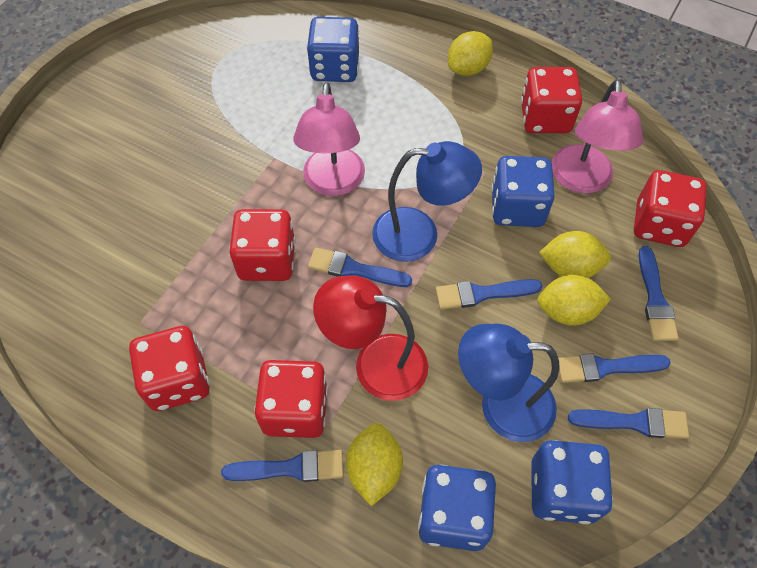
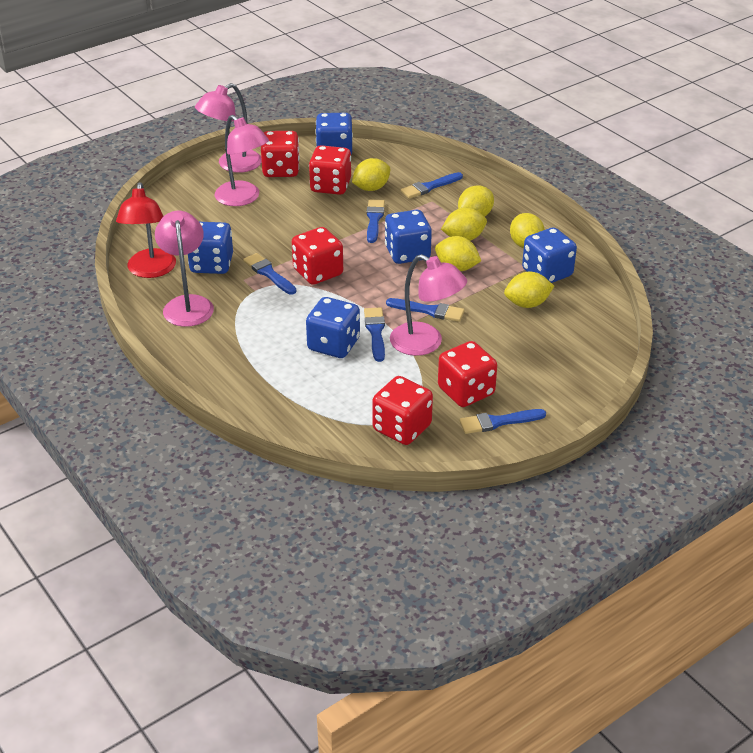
blue dice: [307,17,359,82] [418,465,496,551] [491,156,555,227] [531,440,613,524] = 4 -> [188,222,233,274] [306,297,360,358] [315,113,353,155] [385,210,432,264] [522,227,577,283] = 5
blue lamp: [372,141,482,262] [458,324,560,442] = 2 -> none = 0
pink lamp: [293,82,365,196] [552,79,643,193] = 2 -> [155,211,214,327] [195,83,262,173] [215,115,269,206] [390,254,467,356] = 4
yellow lemon: [346,423,403,506] [448,31,493,76] [537,275,611,326] [539,231,611,278] = 4 -> [352,158,390,191] [435,236,481,271] [441,208,487,241] [458,186,494,217] [504,272,554,308] [510,213,545,248] = 6

